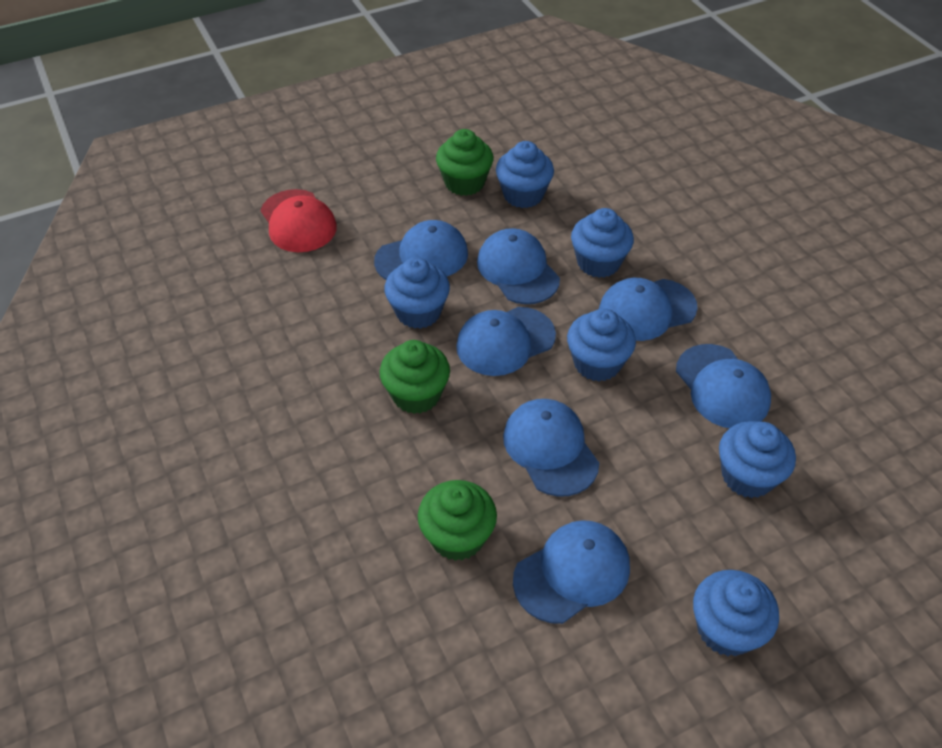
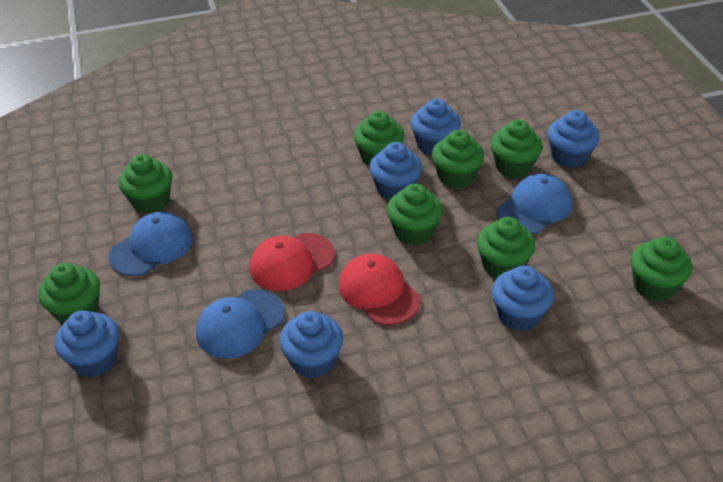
blue cap: [374,220,468,280] [456,307,556,376] [477,228,560,304] [503,399,599,496] [513,520,630,624] [599,278,698,341] [676,344,771,428] = 7 -> [108,212,192,276] [196,289,285,359] [497,173,572,234] = 3
green cupcake: [380,340,450,414] [418,480,497,561] [436,129,493,196] = 3 -> [39,263,100,325] [119,154,172,214] [353,111,404,166] [387,184,443,245] [432,129,484,189] [477,217,535,279] [490,119,543,178] [630,237,692,302] = 8
red cap: [261,189,337,252] = 1 -> [249,233,335,291] [339,254,420,325] = 2

